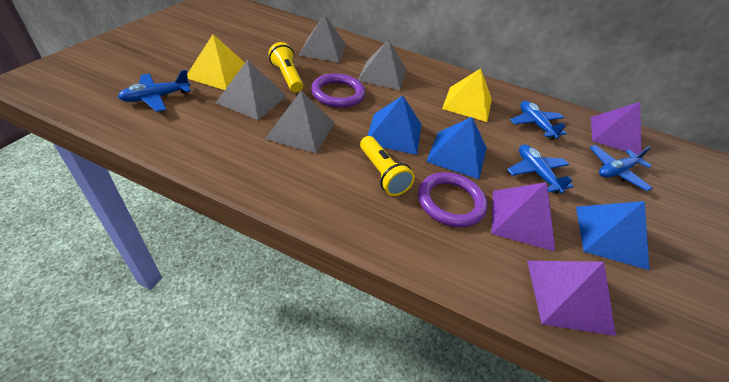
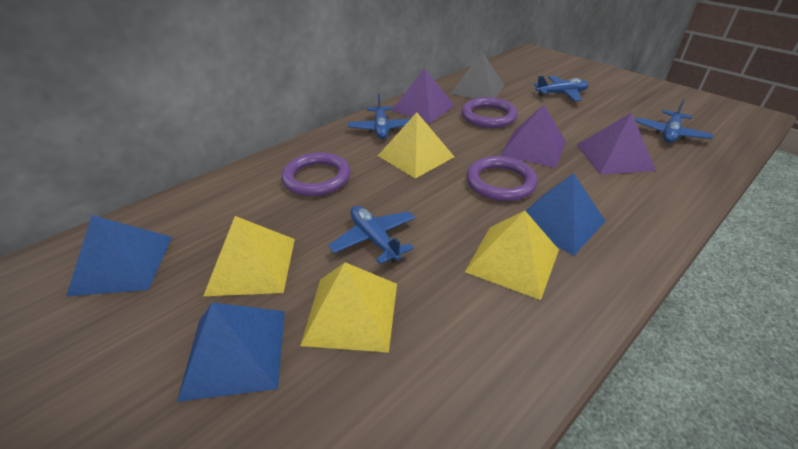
grey pyramid: [216,59,287,120] [265,91,334,154] [299,14,346,63] [358,39,406,90] = 4 -> [450,52,505,99] = 1
purple ring: [311,73,365,108] [418,172,488,227] = 2 -> [282,152,351,196] [461,97,518,128] [466,156,538,201] = 3
yellow flashlight: [268,42,303,93] [360,136,415,196] = 2 -> none = 0
yellow pyramid: [187,34,245,90] [442,68,492,122] = 2 -> [203,216,295,296] [300,262,397,353] [378,112,454,179] [465,211,559,300] = 4

